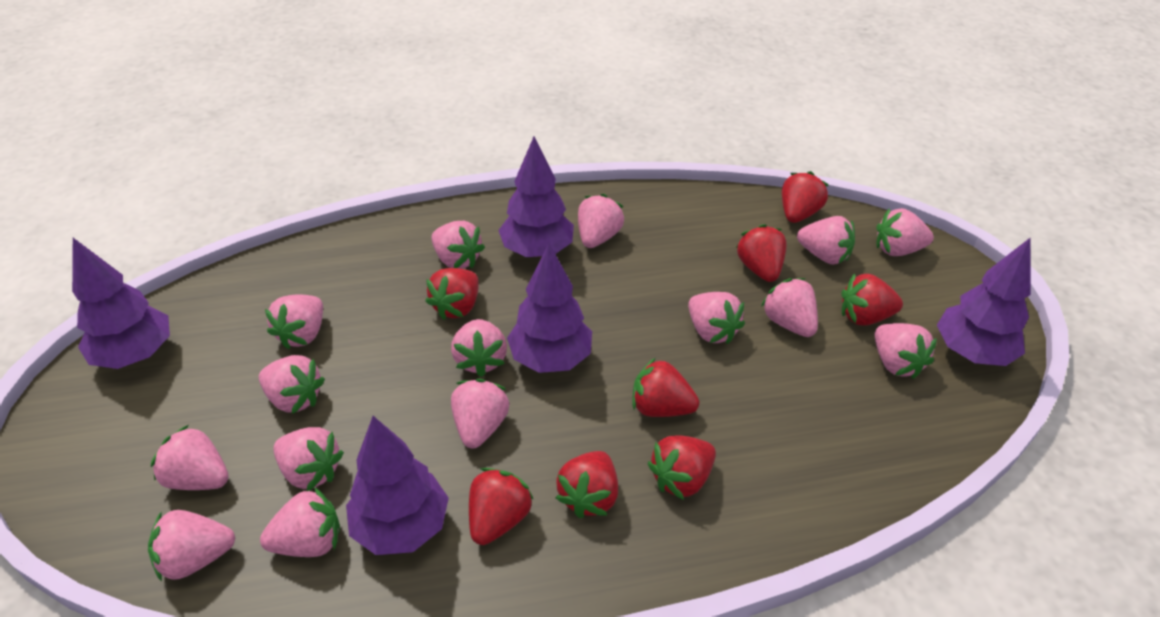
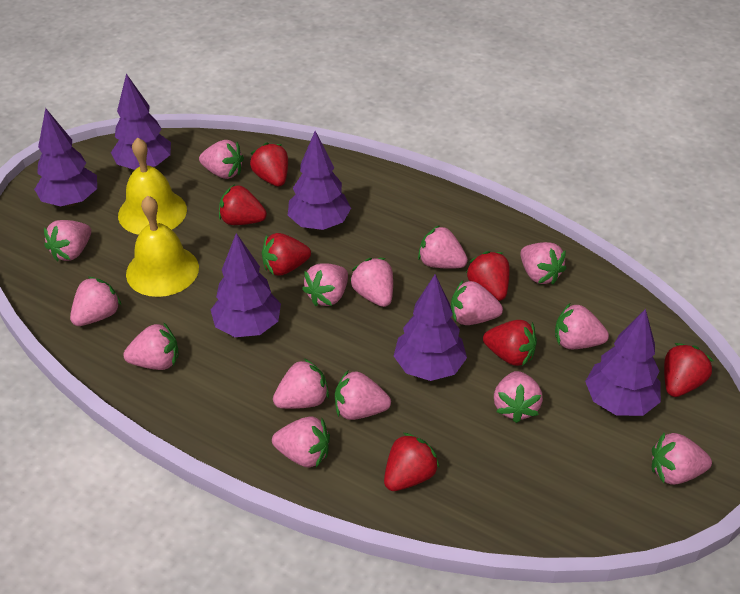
purple tree: [72,238,170,369] [346,416,449,555] [498,137,574,257] [507,243,592,373] [937,237,1031,366] = 5 -> [34,108,97,207] [111,74,171,170] [211,233,281,337] [288,131,351,230] [394,274,467,381] [585,309,661,416] = 6
red strawberry: [426,268,479,320] [469,468,534,545] [556,451,618,518] [632,358,699,417] [648,435,716,500] [736,224,787,282] [782,171,829,223] [841,273,903,326] = 8 -> [219,184,267,225] [250,143,288,186] [262,233,311,276] [384,433,440,491] [466,251,510,301] [483,320,537,366] [664,343,713,397] = 7
yellow bell: none = 0 -> [118,138,187,235] [126,195,199,297] = 2

